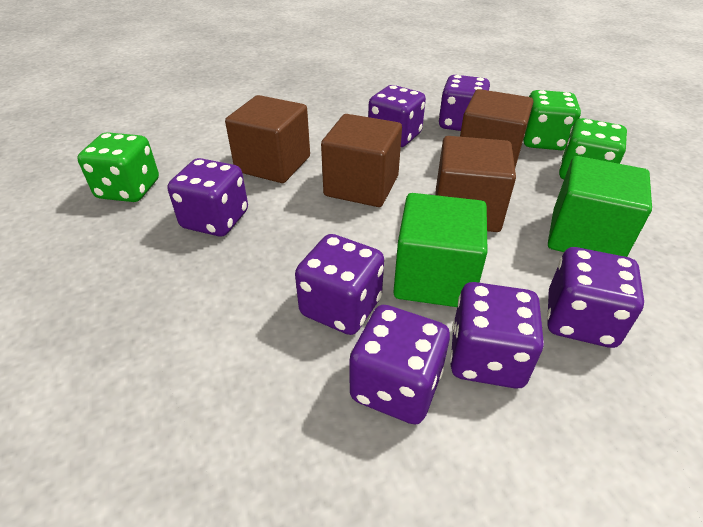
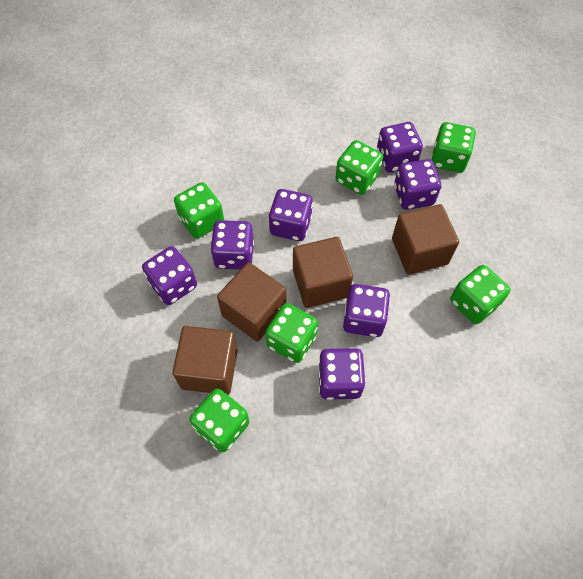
green cube: [393,193,488,307] [548,156,652,257] = 2 -> none = 0
green dice: [77,132,159,202] [523,90,581,150] [559,118,627,179] = 3 -> [174,182,224,238] [189,388,249,452] [265,303,318,363] [335,140,383,195] [431,122,476,173] [450,265,510,324] = 6

